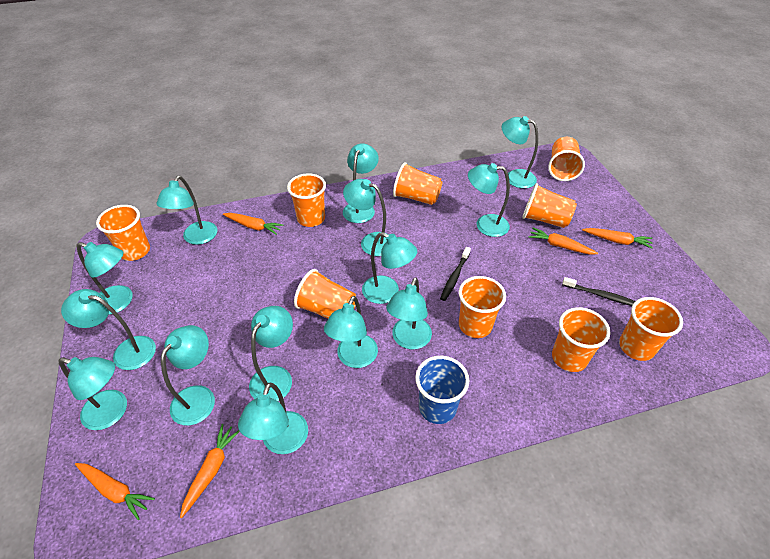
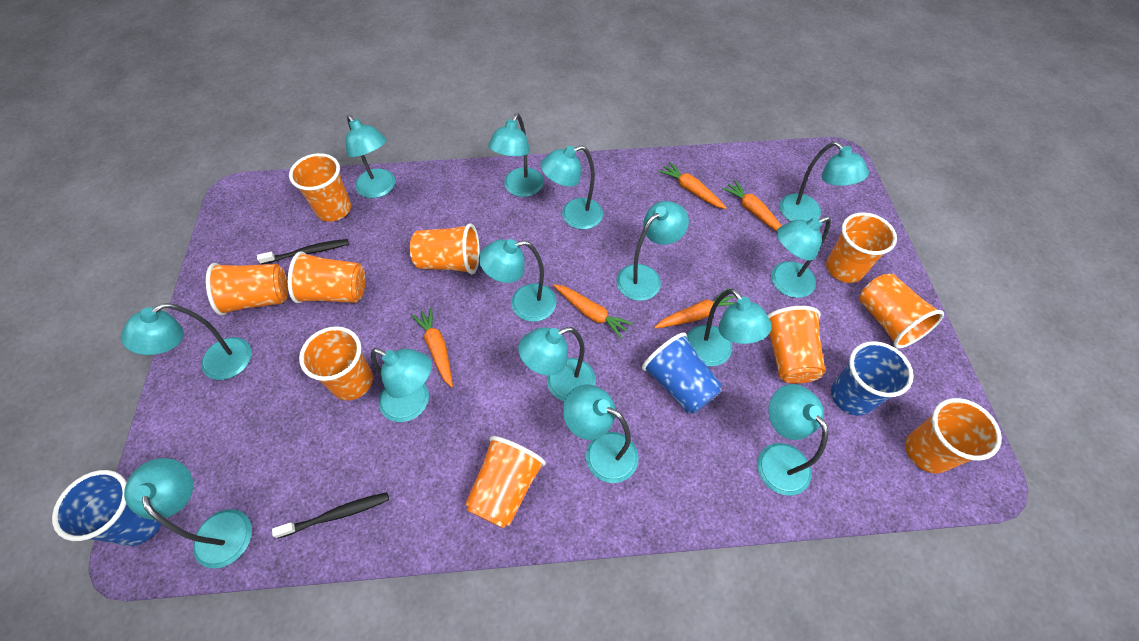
blue cup: [415,356,469,424] = 1 -> [52,470,161,546] [642,333,722,414] [831,341,914,416] = 3
orange cup: [96,205,150,261] [287,173,326,227] [294,269,357,319] [393,162,442,205] [459,276,506,338] [522,183,577,228] [548,137,585,181] [552,307,610,372] [619,297,683,361] = 9 -> [206,263,288,316] [288,251,365,303] [289,153,351,222] [299,326,373,400] [410,223,480,274] [465,436,546,528] [767,306,825,384] [826,212,897,283] [859,274,944,349] [905,398,1002,473] = 10

